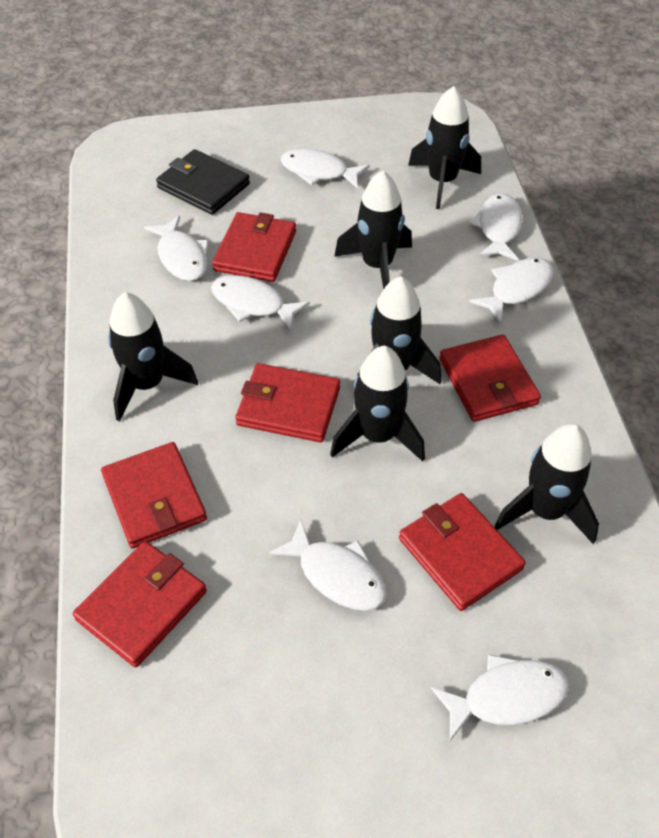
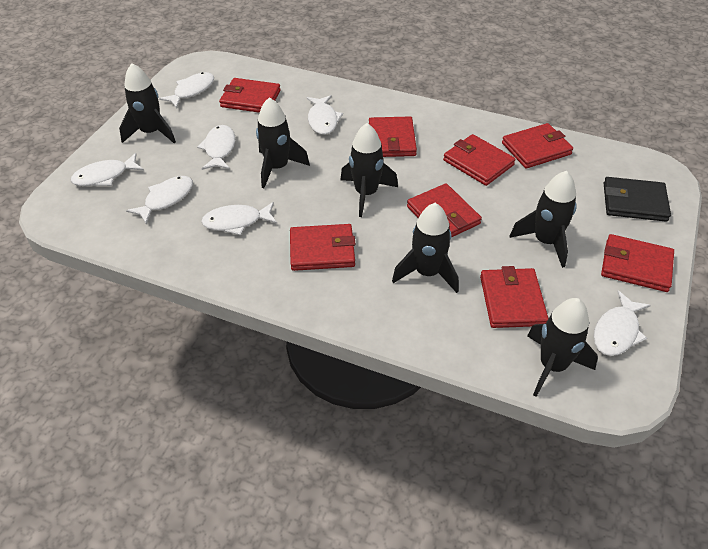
red wallet: [73,541,207,668] [101,442,207,549] [212,212,296,282] [235,363,340,442] [399,493,526,611] [439,334,541,422] = 6 -> [219,78,281,113] [290,224,356,271] [369,116,417,157] [407,183,482,237] [443,134,516,186] [480,266,549,328] [502,123,573,169] [601,234,674,292] = 8

